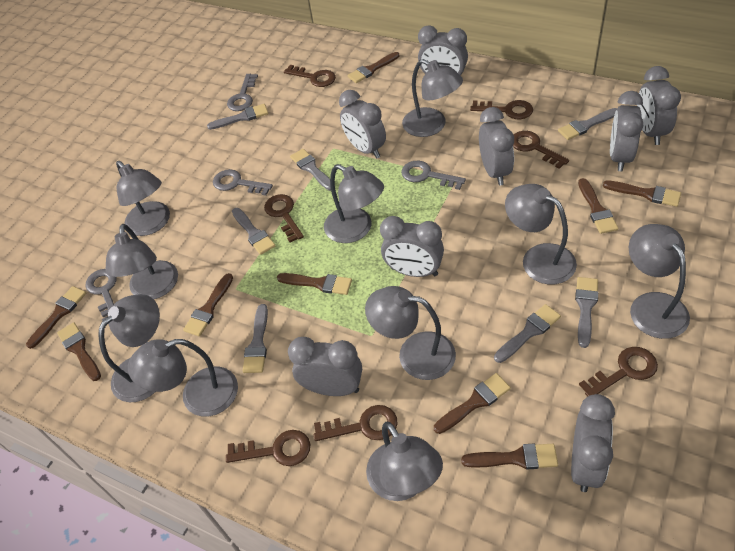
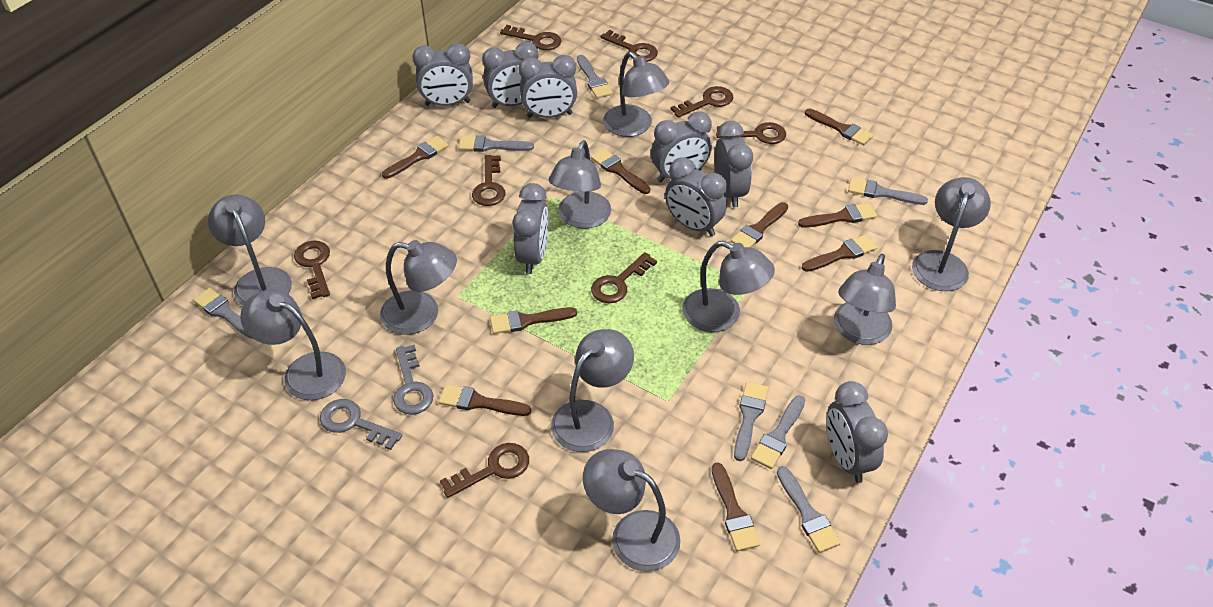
brown key: [226,430,310,466] [264,194,304,242] [284,65,336,87] [314,405,397,441] [470,100,533,119] [513,131,569,169] [579,347,658,397] = 7 -> [294,241,330,299] [440,443,529,498] [472,155,505,206] [500,25,561,50] [591,252,657,303] [600,30,658,62] [671,86,734,118] [716,122,786,144] = 8
grey key: [85,269,117,321] [213,169,273,196] [227,74,258,111] [401,161,466,190] = 4 -> [320,399,402,450] [393,344,434,415] = 2

